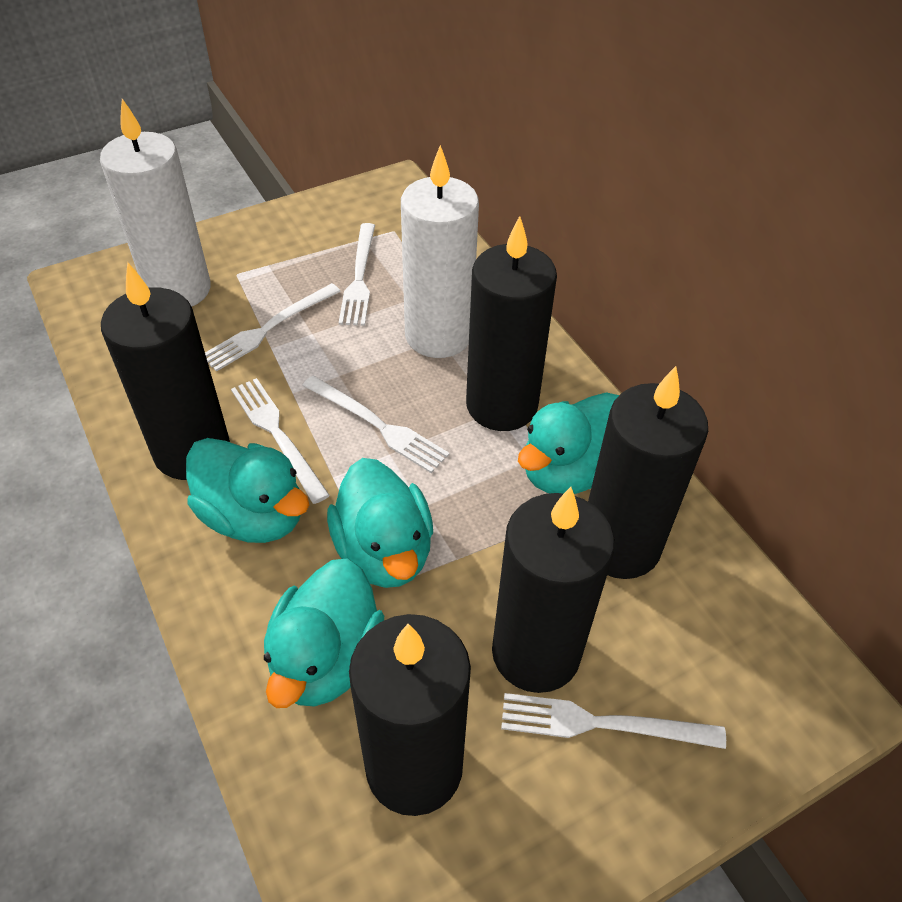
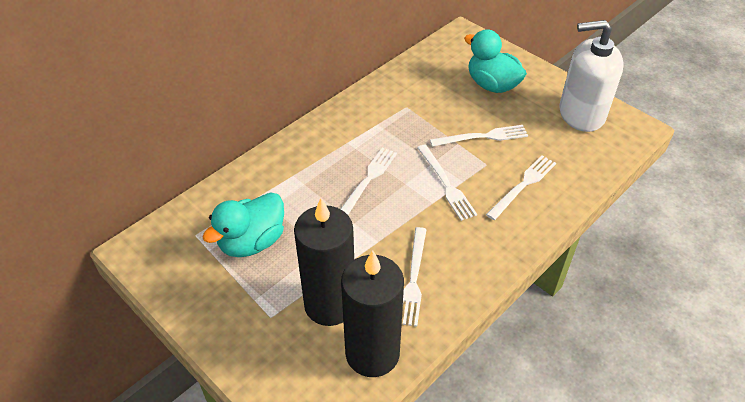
black candle: [101,262,230,480] [349,614,471,816] [466,216,557,431] [492,487,615,693] [588,366,708,579] = 5 -> [294,198,354,326] [341,250,404,377] = 2
turquoise duck: [186,438,309,543] [264,559,384,708] [327,458,433,588] [518,392,619,494] = 4 -> [202,192,284,257] [464,29,527,93] = 2
white candle: [100,99,211,306] [401,145,479,358] = 2 -> none = 0
white soap dispenser: none = 0 -> [559,20,624,132] = 1

